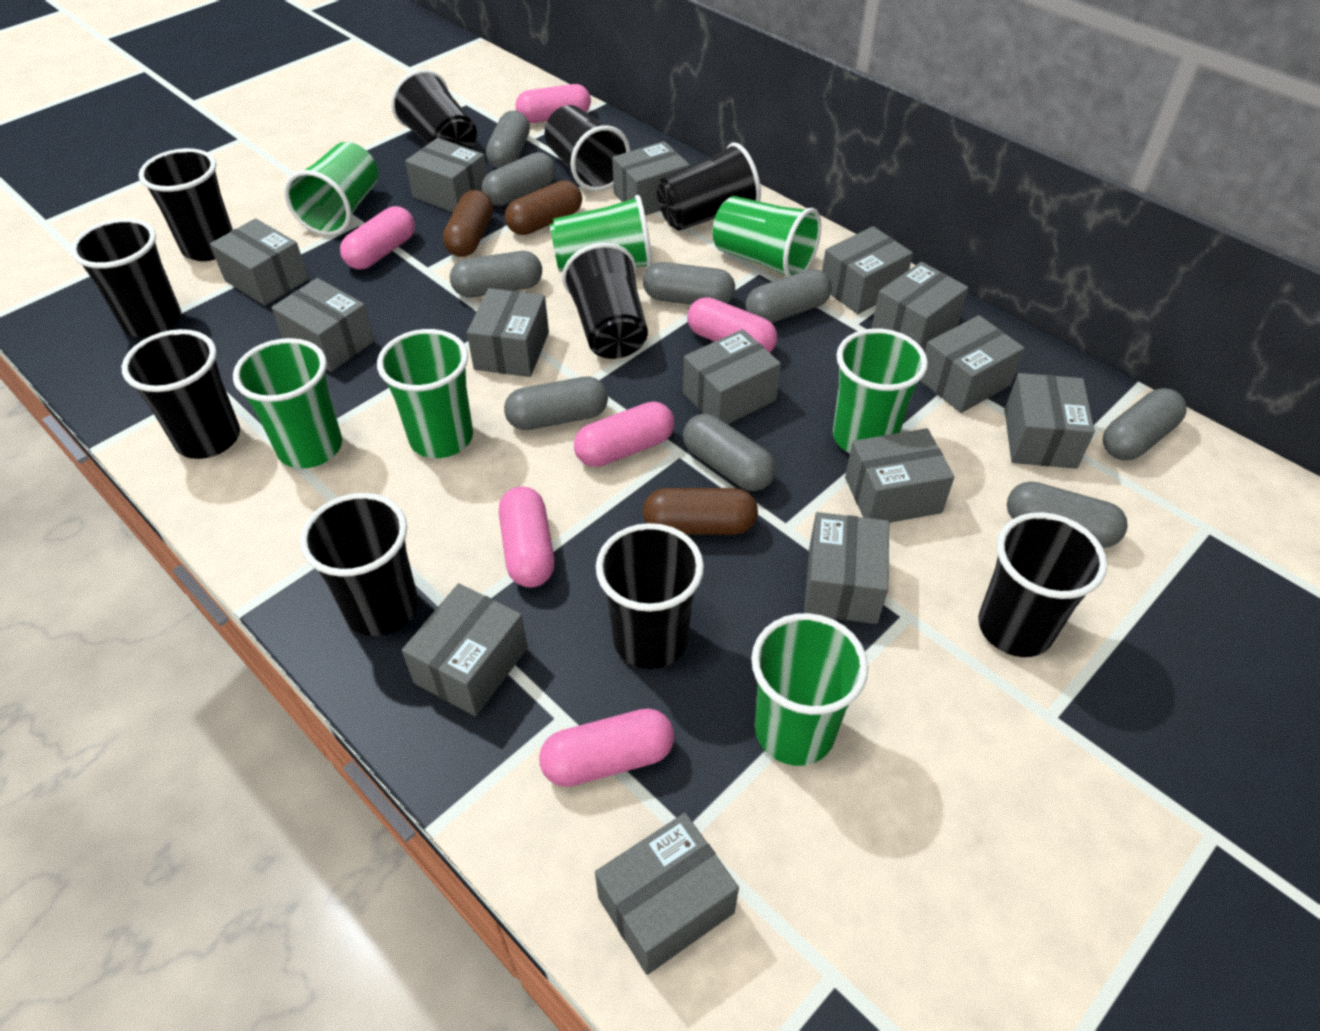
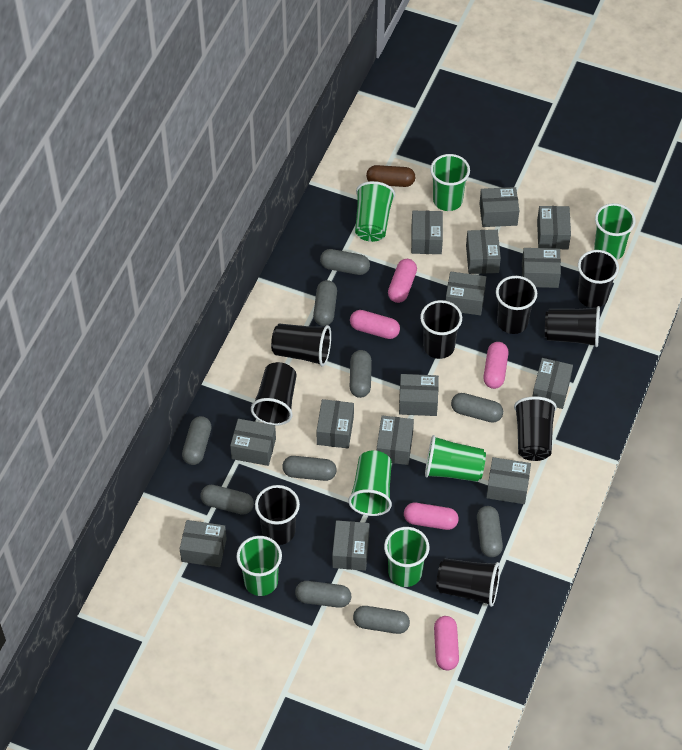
black cup: [71,218,181,338] [121,329,240,459] [139,148,233,261] [300,493,418,636] [391,69,477,149] [545,105,630,191] [562,243,648,359] [596,523,704,669] [657,143,761,231] [979,512,1107,657] = 10 -> [251,362,297,426] [255,485,300,545] [271,324,331,366] [420,300,462,359] [436,559,500,607] [496,276,537,334] [514,396,557,461] [545,306,600,347] [577,250,619,308] = 9
brown capsule: [443,190,493,257] [505,180,582,235] [643,488,758,535] = 3 -> [366,165,415,187] = 1
grey capsule: [450,251,542,297] [482,152,556,206] [486,111,530,169] [504,377,608,430] [643,262,735,305] [683,414,776,491] [745,269,832,323] [1007,481,1128,548] [1103,388,1186,460] = 9 -> [182,416,212,465] [200,485,254,515] [282,456,337,481] [295,581,351,608] [313,280,337,326] [320,249,370,275] [350,350,372,398] [353,606,410,634] [451,393,503,423] [477,506,503,557] = 10
pink capsule: [340,206,415,269] [499,486,555,588] [515,84,591,123] [539,708,674,787] [574,401,674,467] [687,297,777,353] = 6 -> [350,310,400,339] [388,259,417,303] [404,503,459,530] [434,616,459,671] [484,342,508,389] = 5

